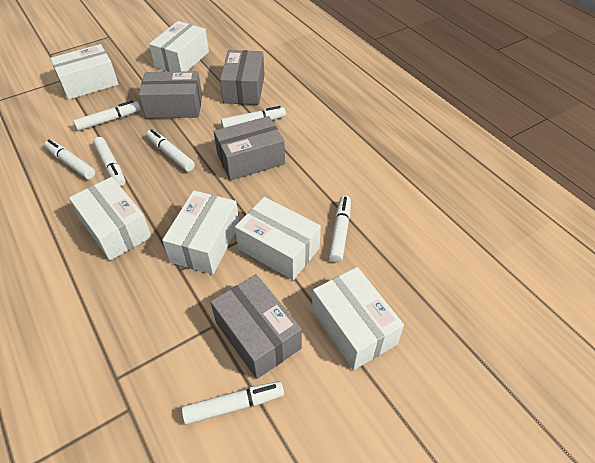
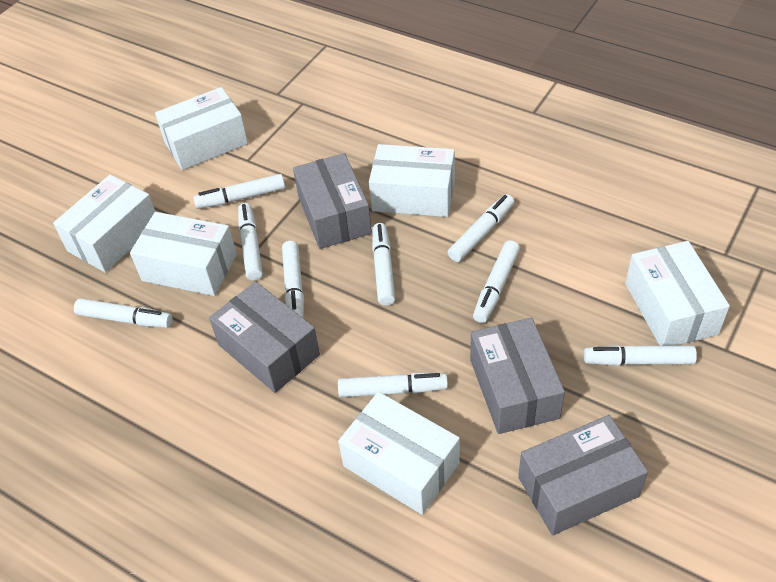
white marker: [44,139,95,179] [73,100,140,131] [93,137,126,187] [146,129,195,171] [182,381,284,424] [221,106,286,128] [329,196,351,263] = 7 -> [74,298,172,328] [193,174,285,209] [238,203,263,281] [282,241,304,318] [338,373,448,397] [372,223,395,306] [448,194,514,262] [473,240,520,323] [584,345,697,366] = 9

